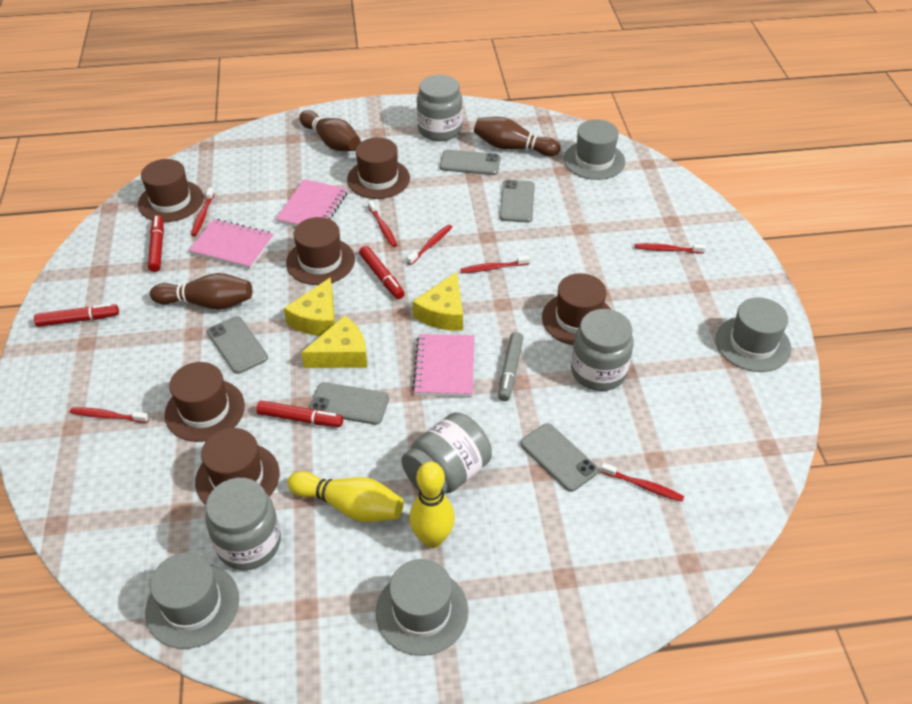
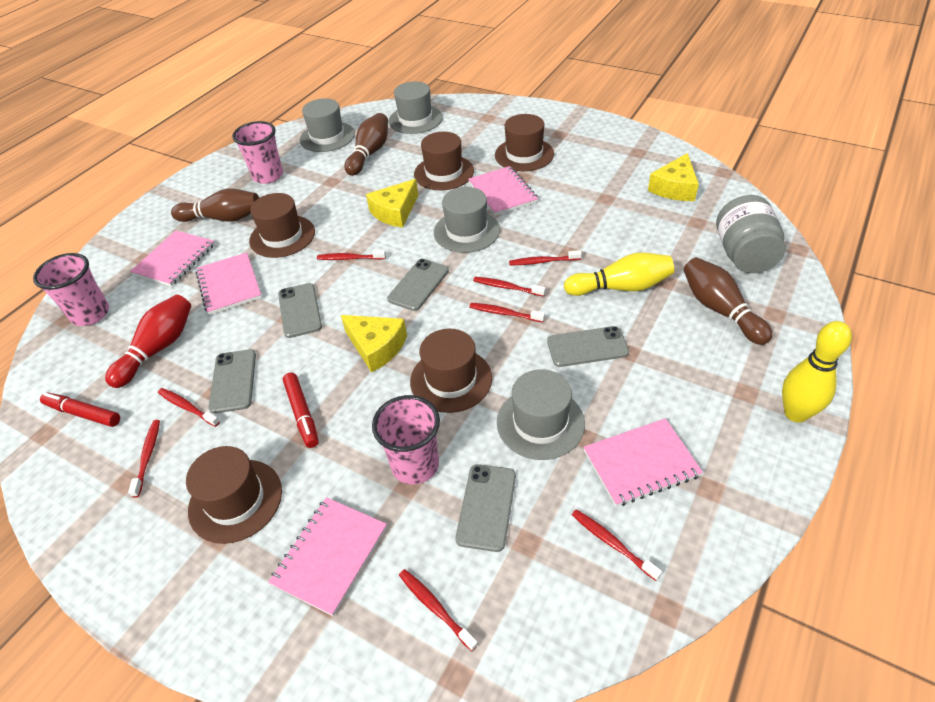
brown hat: [138,159,204,222] [165,362,245,442] [195,428,280,505] [286,217,355,285] [347,137,410,199] [542,273,611,345] = 6 -> [186,446,282,544] [249,193,315,258] [410,329,492,413] [414,132,474,190] [495,114,554,171] = 5
grey jar: [205,478,281,570] [402,412,492,494] [417,75,462,141] [571,309,634,391] = 4 -> [716,195,786,273] = 1
grey marker: [498,332,523,401] = 1 -> none = 0
pink cup: none = 0 -> [33,253,109,326] [232,121,283,184] [372,395,440,484] = 3
pink notebook: [189,219,274,269] [276,179,347,227] [412,334,474,397] = 3 -> [130,230,215,286] [196,253,262,315] [268,497,387,616] [468,166,538,216] [584,418,703,506] = 5
red bowling pin: none = 0 -> [105,295,191,388] = 1
red marker: [34,304,119,327] [148,215,164,272] [256,401,343,427] [359,246,405,299] = 4 -> [40,392,120,427] [283,372,319,448] = 2
red toothbrush: [70,408,149,423] [191,188,215,236] [368,200,397,247] [407,224,452,265] [460,255,530,273] [601,463,684,502] [635,243,706,254] = 7 -> [128,420,160,498] [158,388,220,427] [317,250,386,260] [399,569,478,651] [469,303,545,322] [473,277,546,297] [509,250,582,265] [572,509,662,581] = 8

